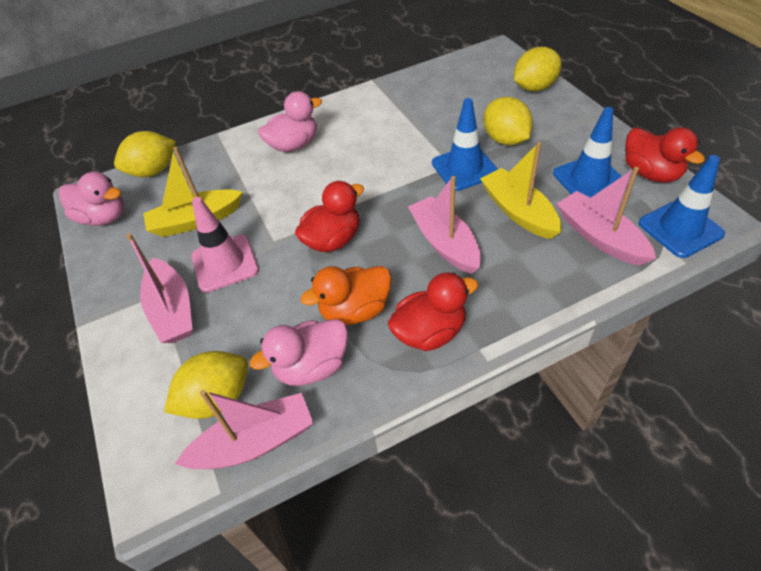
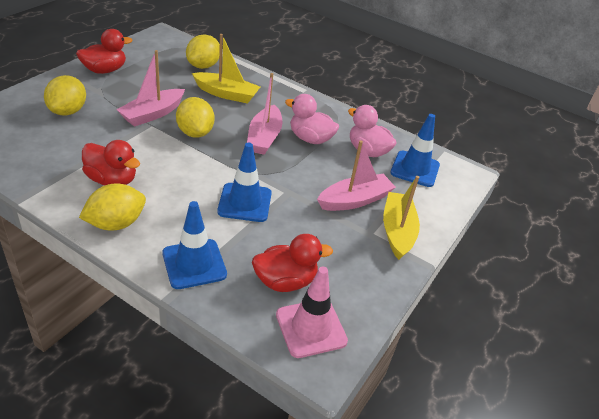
orange duck: [301,266,392,325] = 1 -> none = 0
pink boat: [126,233,193,343] [175,390,313,469] [408,176,481,274] [557,167,656,266] = 4 -> [116,50,185,127] [247,73,283,155] [317,140,396,211] = 3
pink duck: [59,172,124,226] [250,319,348,386] [258,91,322,152] = 3 -> [285,94,339,144] [348,105,397,157] = 2

